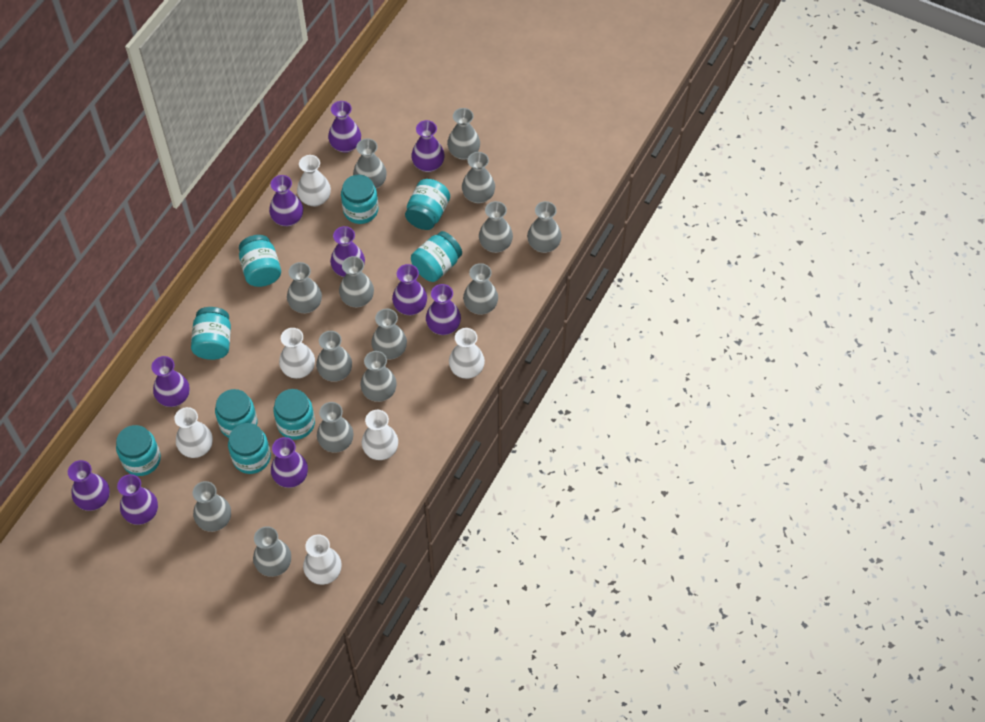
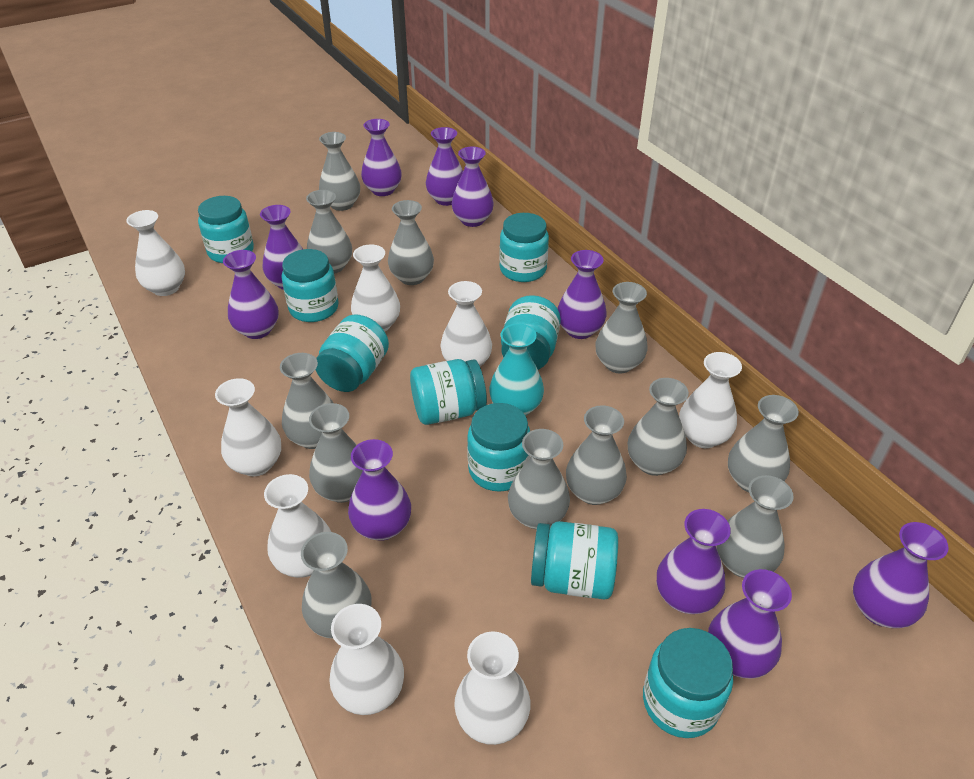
grey vase: [193,481,231,532] [253,526,291,577] [287,262,322,313] [316,331,352,382] [317,402,354,453] [339,256,374,308] [353,138,387,189] [360,351,397,402] [371,309,407,360] [447,108,480,160] [462,152,495,203] [463,263,498,315] [479,201,513,253] [527,201,562,253] = 14 -> [280,353,333,449] [301,532,372,638] [306,190,352,274] [309,403,363,503] [319,132,360,211] [388,200,434,285] [508,429,570,529] [566,405,627,505] [596,282,648,374] [628,378,689,476] [717,475,794,578] [728,395,799,492] = 12
turquoise vase: none = 0 -> [489,324,544,416] = 1
white vase: [174,407,213,458] [279,328,315,379] [297,155,331,206] [303,535,342,585] [362,410,398,460] [449,328,485,379] = 6 -> [126,210,185,296] [215,378,281,476] [264,474,331,578] [329,604,404,715] [351,244,400,331] [440,281,492,366] [454,632,530,745] [679,352,742,448] = 8

